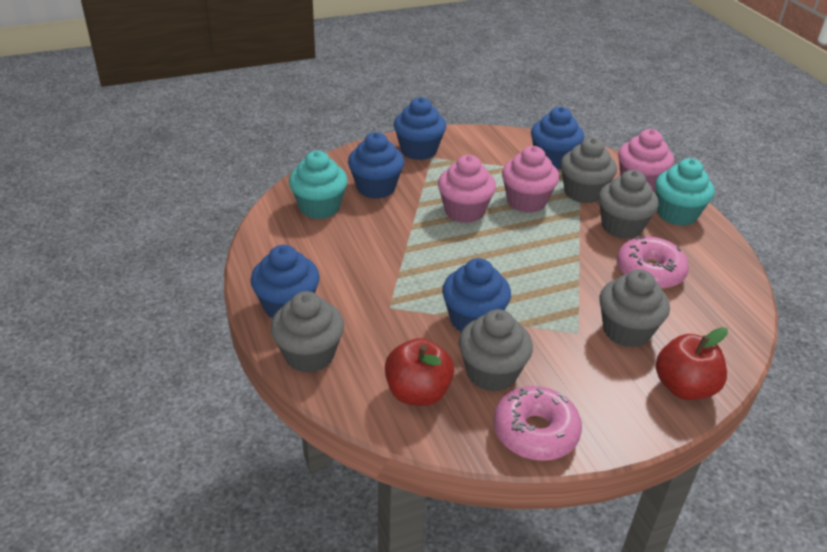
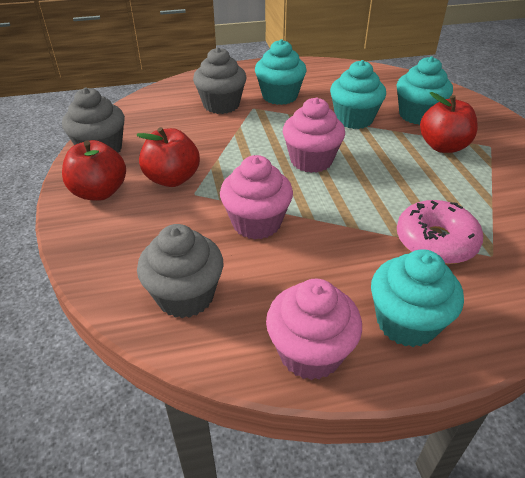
blue cupcake: [250,245,320,319] [348,132,404,199] [394,97,446,160] [442,258,511,333] [531,107,584,170] = 5 -> none = 0
grey cupcake: [271,291,344,373] [459,309,533,392] [560,138,617,203] [598,170,658,239] [599,269,670,347] = 5 -> [62,88,125,153] [137,224,223,318] [193,47,246,114] = 3
pink donut: [493,386,582,461] [617,236,689,289] = 2 -> [397,200,483,264] = 1
red apple: [385,338,454,406] [656,327,728,400] = 2 -> [62,140,126,201] [136,127,200,187] [420,92,478,153] = 3
turquoise cupcake: [289,151,348,219] [655,158,715,226] = 2 -> [255,39,307,105] [330,60,386,129] [371,249,464,347] [397,56,453,125] = 4

